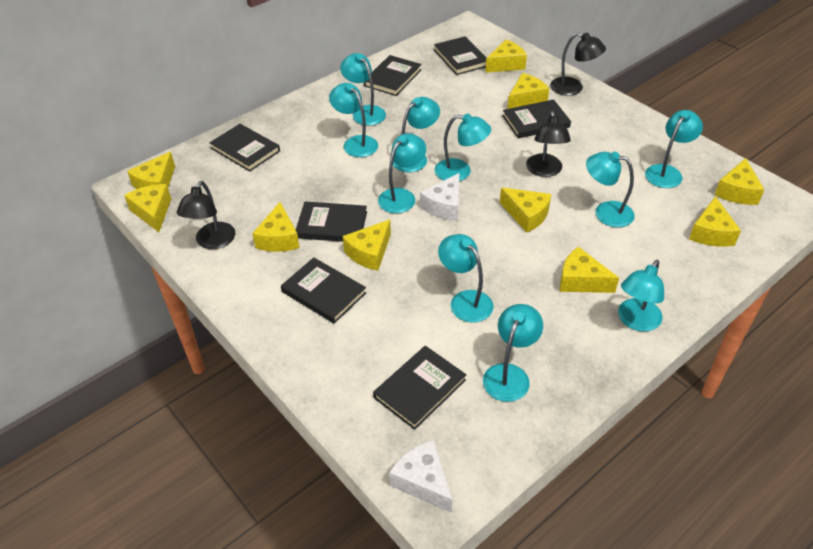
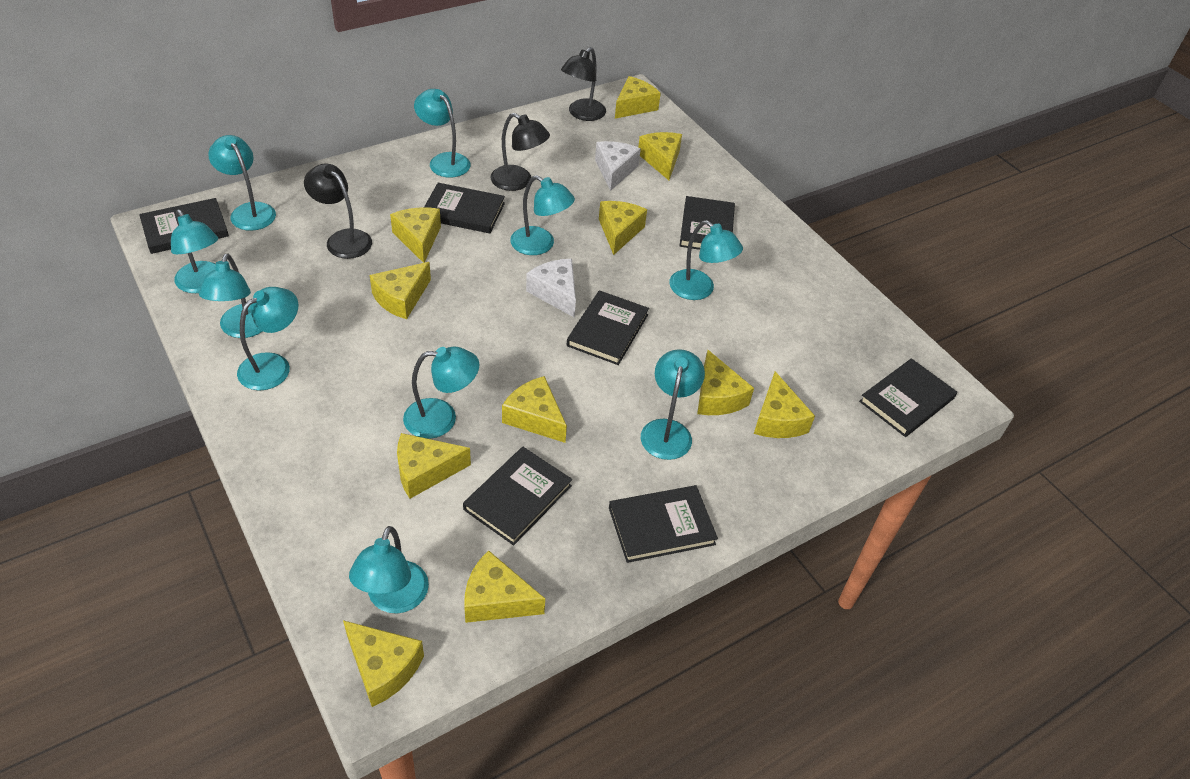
yellow cheese: [124,184,171,232] [127,152,175,189] [252,202,300,252] [343,220,391,271] [485,40,527,73] [500,188,551,233] [508,73,549,109] [560,247,619,293] [689,196,741,247] [715,158,765,205] = 10 -> [343,620,424,707] [370,262,431,319] [390,207,441,263] [397,433,471,499] [464,551,545,623] [502,376,567,443] [599,201,647,255] [615,76,661,119] [638,132,682,180] [697,350,754,415] [754,371,815,438] = 11

